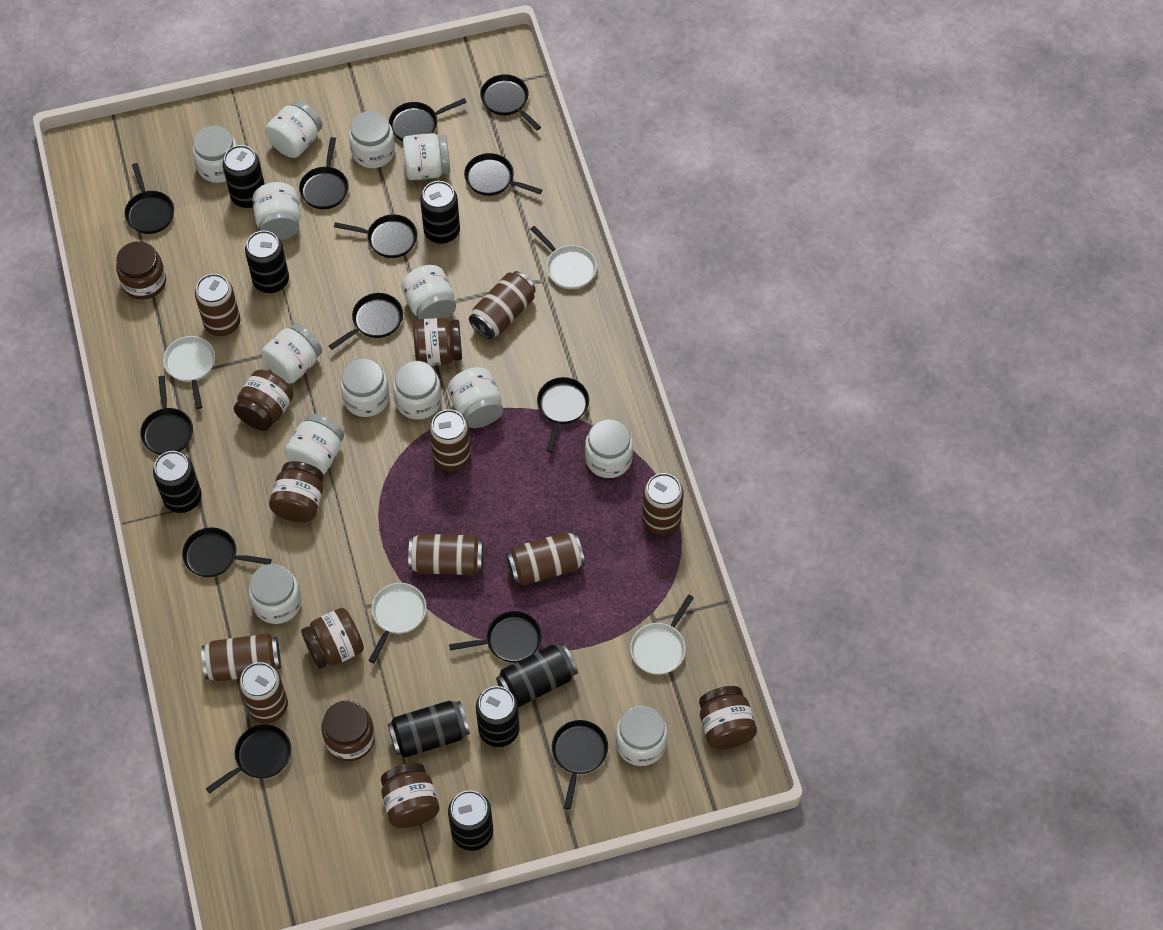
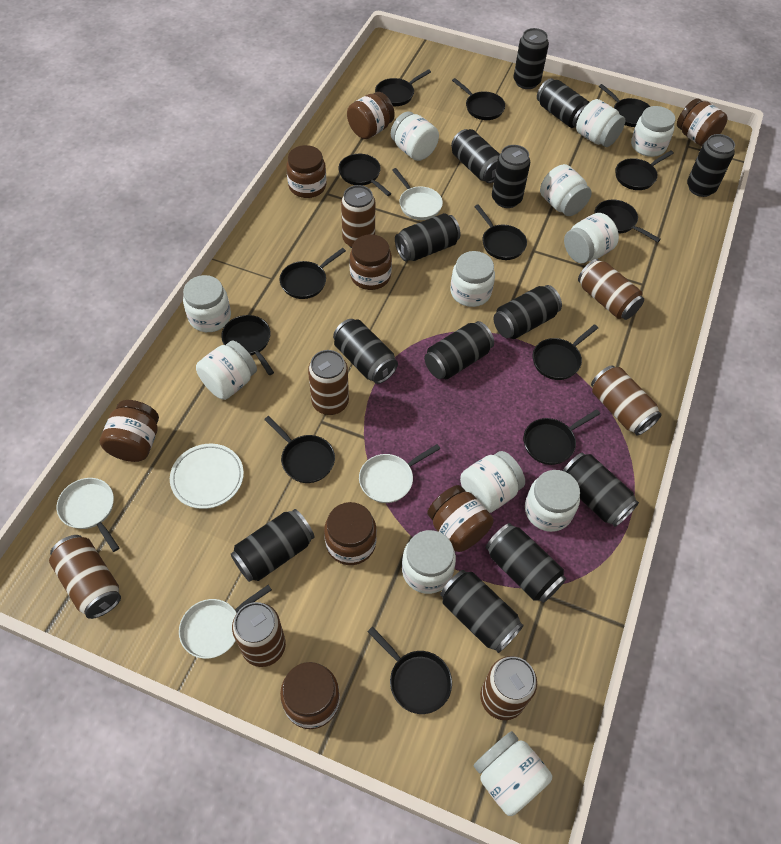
black can: [153,451,202,513] [223,145,265,208] [245,231,289,293] [388,701,470,758] [420,181,460,244] [448,790,493,851] [476,686,520,747] [496,643,578,707] = 8 -> [231,509,314,582] [333,319,398,384] [395,213,461,261] [424,321,494,379] [440,570,524,653] [451,129,500,183] [485,523,566,603] [492,145,530,208] [494,285,562,339] [514,28,549,89] [537,78,589,128] [563,453,639,527] [687,134,735,197] = 13
brown can: [195,274,241,336] [201,633,281,682] [239,662,288,723] [408,534,483,575] [429,409,471,472] [469,271,536,339] [506,532,585,586] [642,473,683,535] = 8 -> [49,535,121,619] [232,602,286,667] [308,350,349,415] [341,185,375,248] [480,656,537,720] [578,259,644,320] [591,365,662,435] = 7
white jar: [193,125,237,183] [249,564,302,624] [252,182,300,240] [261,323,322,383] [265,100,322,158] [284,414,344,475] [340,358,389,417] [349,111,395,168] [393,361,442,420] [401,265,456,320] [403,133,450,180] [448,367,503,428] [585,419,633,478] [616,705,667,766] = 14 -> [183,275,231,332] [196,341,257,400] [391,111,439,161] [402,530,456,594] [451,251,495,307] [460,451,525,513] [473,731,552,816] [525,470,580,532] [540,164,592,216] [564,213,619,263] [576,99,625,147] [631,106,675,157] = 12
white plate: none = 0 -> [170,444,244,509] = 1

